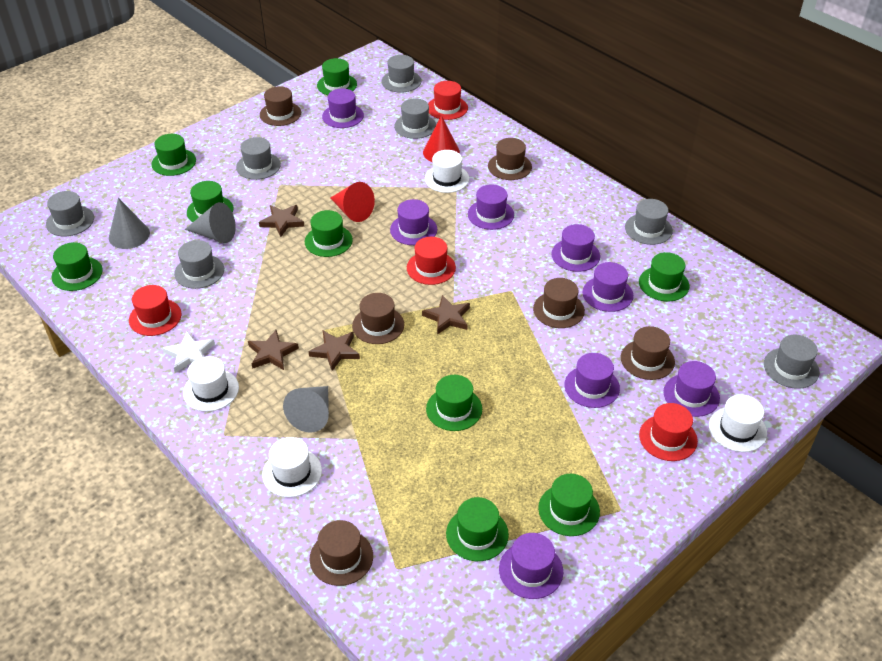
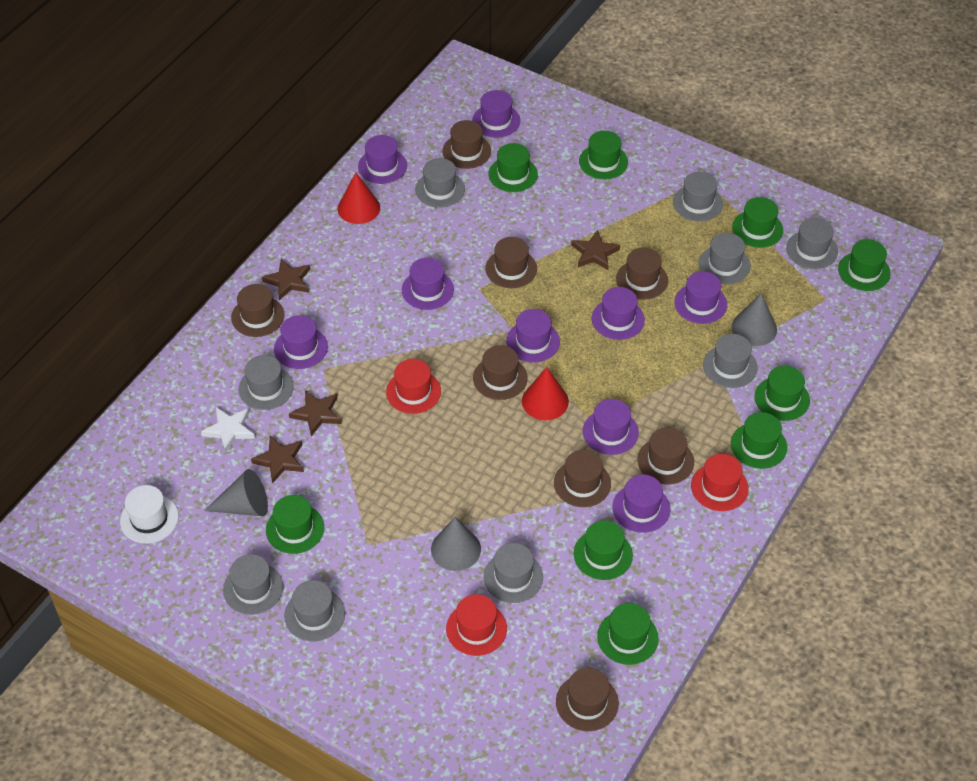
brown hat: [260,86,301,126] [310,520,373,586] [352,293,404,344] [488,138,532,180] [533,278,585,328] [621,326,675,380] = 6 -> [231,284,284,337] [442,120,491,169] [473,345,528,400] [485,237,537,288] [554,450,611,507] [556,668,619,731] [616,248,668,300] [637,428,694,484] = 8
grey hat: [46,191,94,236] [174,240,224,289] [236,137,281,180] [381,55,421,93] [394,99,436,139] [625,199,673,245] [764,334,820,389] = 7 -> [223,554,283,615] [238,355,294,410] [284,580,345,641] [415,158,465,208] [483,543,543,603] [673,172,723,222] [699,233,751,284] [703,334,757,388] [786,218,838,269] = 9
purple hat: [322,89,364,128] [390,199,437,245] [468,184,514,230] [499,533,563,599] [551,224,600,272] [564,353,620,408] [583,262,633,312] [664,361,720,417] = 8 -> [274,315,328,369] [358,135,407,184] [402,258,454,310] [472,90,520,138] [506,309,560,363] [583,399,639,455] [592,287,645,340] [612,474,670,533] [674,271,727,324] = 9
red hat: [129,285,181,336] [407,237,456,285] [428,81,468,120] [639,403,698,461] = 4 -> [386,359,441,414] [446,594,507,656] [691,454,749,511] = 3
white hat: [183,356,239,412] [262,437,322,497] [425,150,469,193] [709,394,767,452] = 4 -> [120,485,179,544] = 1

